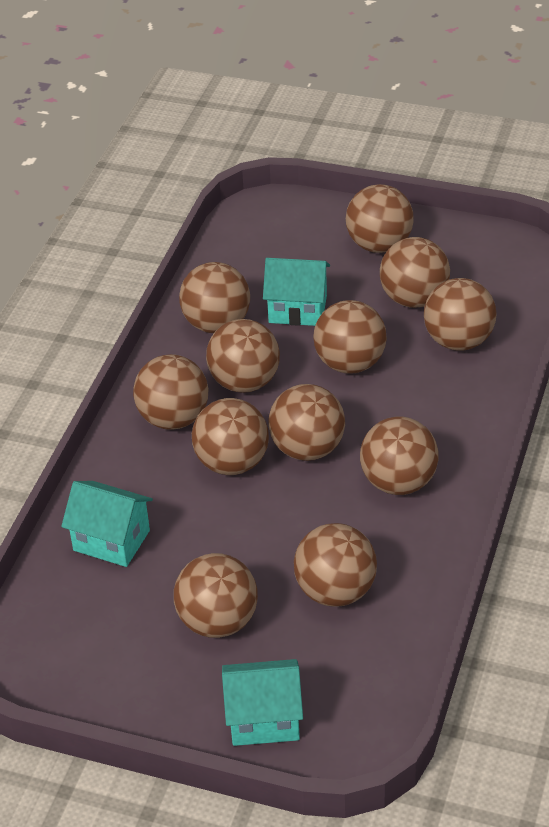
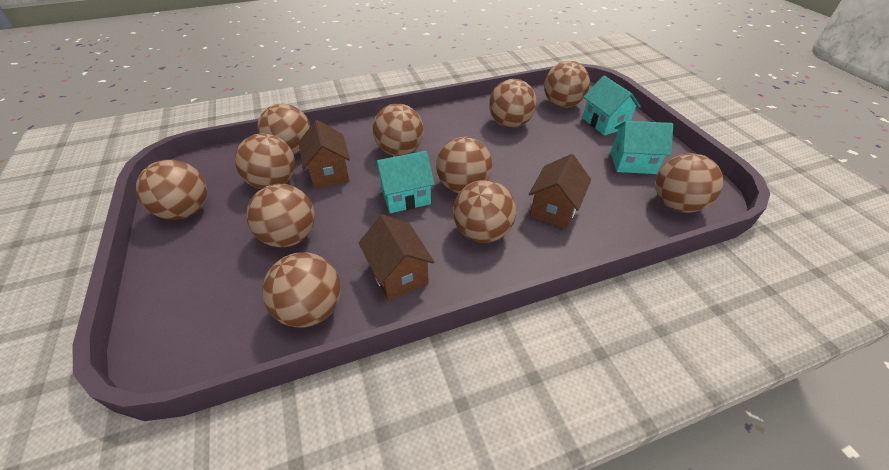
brown ball: [133,354,208,430] [174,553,258,638] [179,262,250,333] [192,398,269,475] [206,319,280,393] [268,384,345,461] [294,523,377,607] [314,300,387,374] [346,184,414,253] [360,417,439,495] [380,237,450,308] [424,278,497,351] = 12 -> [136,160,207,220] [235,133,295,189] [246,184,315,247] [257,104,311,155] [262,252,341,328] [373,104,424,156] [436,137,492,193] [453,180,516,243] [489,79,537,128] [544,61,590,108] [655,153,723,213] = 11
brown house: none = 0 -> [299,120,350,188] [359,214,435,301] [529,154,591,229] = 3

